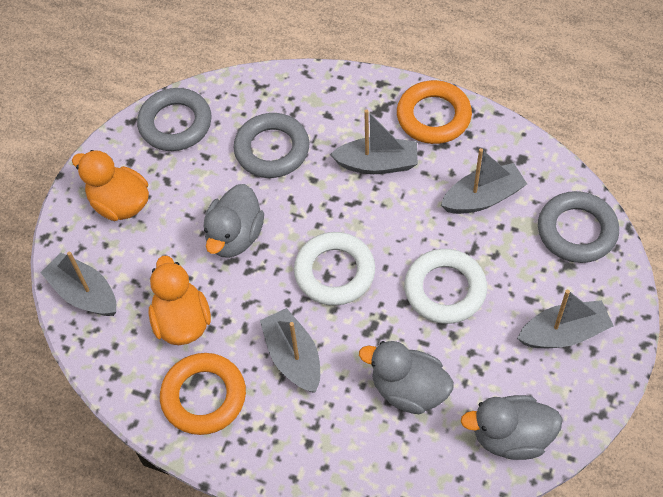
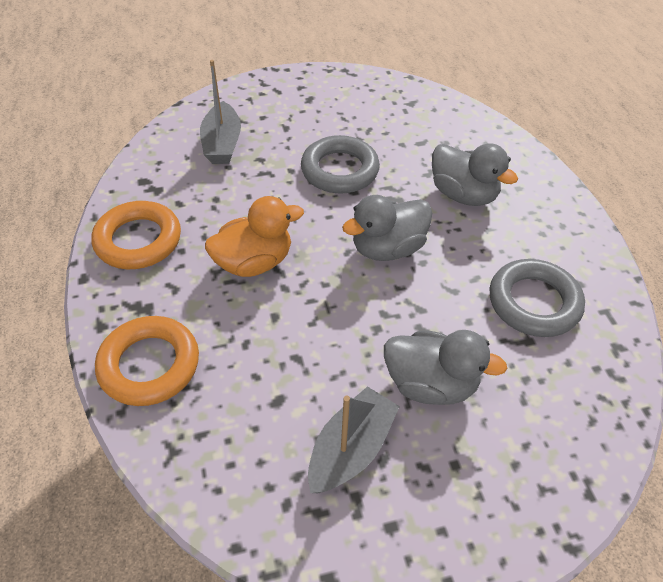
grey boat: [40,252,116,316] [260,308,320,393] [330,109,418,174] [441,148,527,214] [517,290,614,348] = 5 -> [200,60,241,164] [308,386,400,493] = 2
grey ring: [137,88,212,151] [234,113,309,178] [538,191,619,263] = 3 -> [301,135,380,194] [489,259,585,337] = 2
orange duck: [72,150,149,221] [149,256,211,345] = 2 -> [205,196,304,277] = 1
white ring: [294,232,375,306] [404,249,487,324] = 2 -> none = 0

